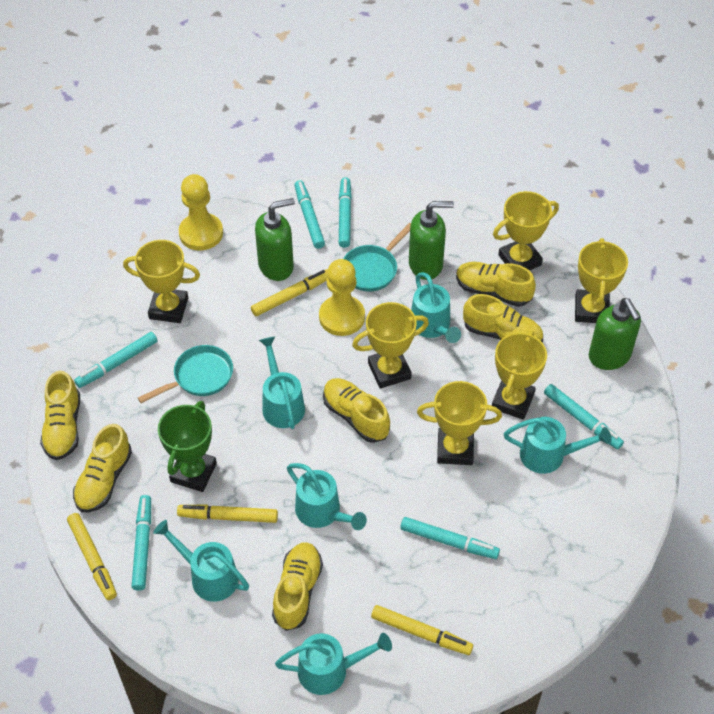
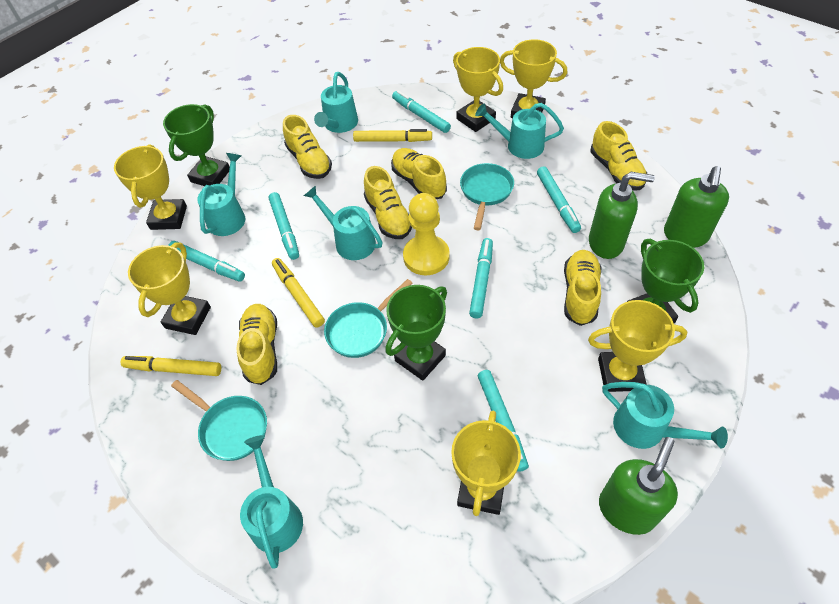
green trophy: [158,401,217,492] = 1 -> [163,104,230,186] [385,285,447,381] [627,239,704,323] = 3
turquoise pan: [138,345,233,403] [343,223,411,292] = 2 -> [171,380,267,461] [324,279,413,358] [460,163,514,230] = 3
yellow marker: [67,513,117,600] [177,504,278,523] [251,269,328,316] [371,605,473,655] = 4 -> [121,356,221,376] [272,258,325,328] [353,129,432,142] = 3
yellow pawn: [179,174,223,251] [319,259,365,336] = 2 -> [403,193,450,275] = 1

